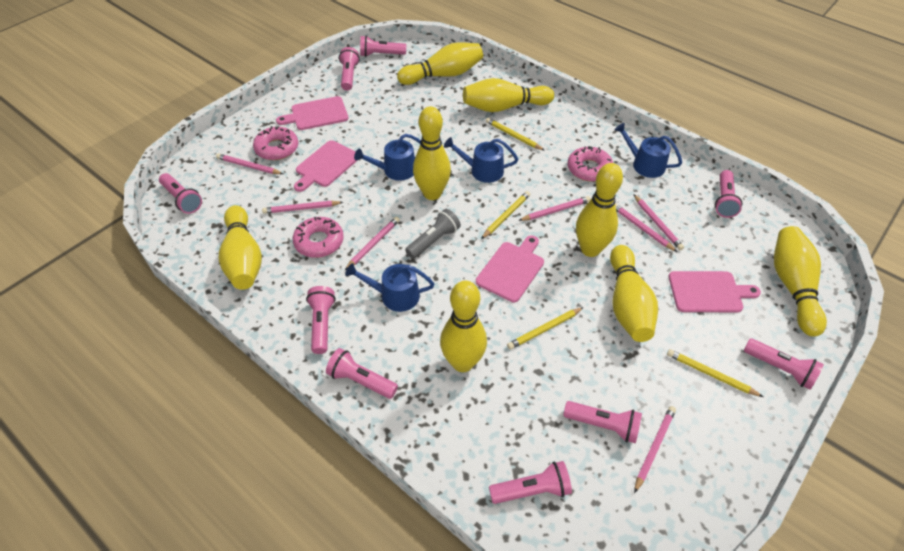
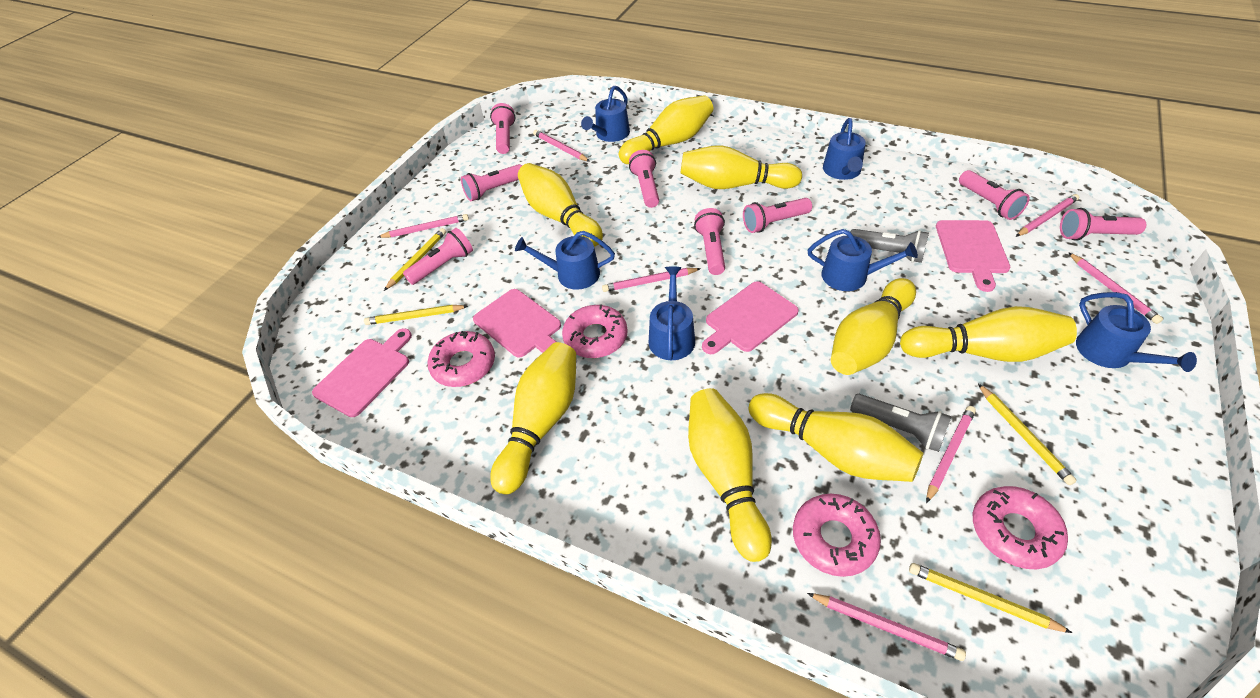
blue watering can: [345,263,434,312] [354,134,421,181] [444,137,518,183] [614,123,682,178] = 4 -> [515,231,615,290] [581,86,630,142] [649,267,695,360] [808,229,918,291] [823,118,866,180] [1076,292,1197,372] = 6
grey flashlight: [405,209,461,259] = 1 -> [850,394,952,452] [851,229,929,263] = 2
pink donut: [253,126,298,160] [293,217,344,258] [567,146,613,182] = 3 -> [428,331,495,387] [562,305,628,358] [793,494,881,577] [973,486,1068,569] = 4
pink flashlight: [159,173,202,214] [306,286,336,354] [326,348,398,399] [339,47,360,91] [360,36,406,57] [489,461,572,504] [563,401,642,443] [715,170,742,218] [744,338,824,390] = 9 -> [403,228,473,285] [461,164,522,201] [490,103,515,154] [629,150,659,208] [694,208,725,275] [743,198,812,233] [959,170,1030,220] [1060,208,1146,241] = 8

